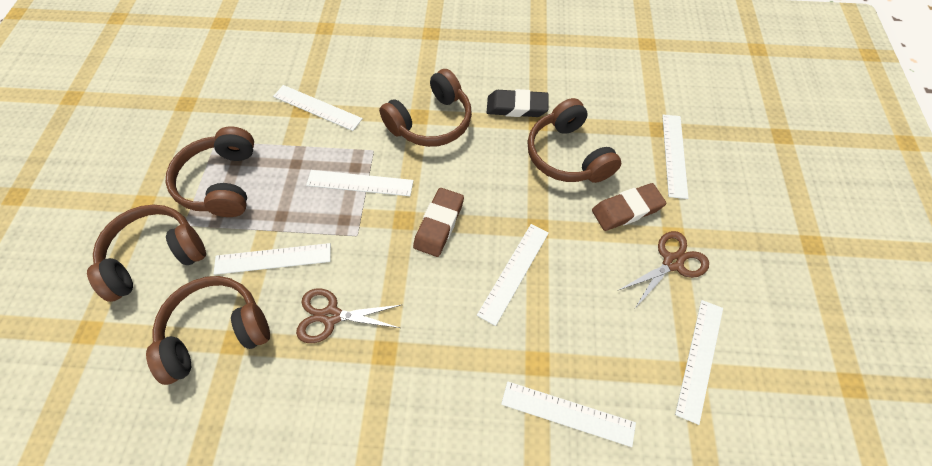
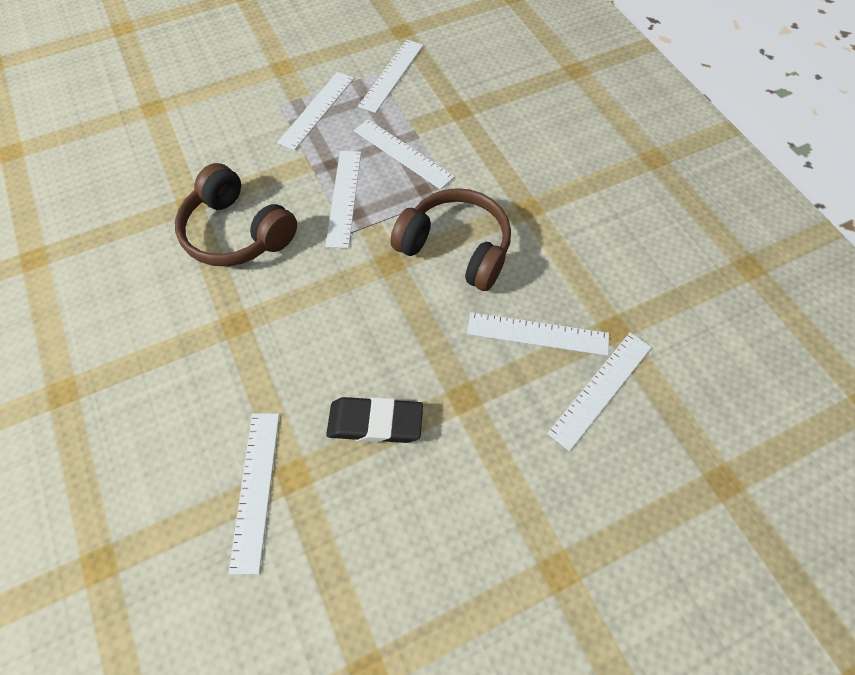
brown eraser: [413,188,464,257] [592,183,666,231] = 2 -> none = 0
brown headphones: [87,205,206,302] [146,276,270,385] [166,127,254,217] [379,69,472,147] [527,98,621,183] = 5 -> [175,163,297,266] [390,188,511,291] = 2
brown scissors: [296,289,401,343] [617,231,709,308] = 2 -> none = 0

